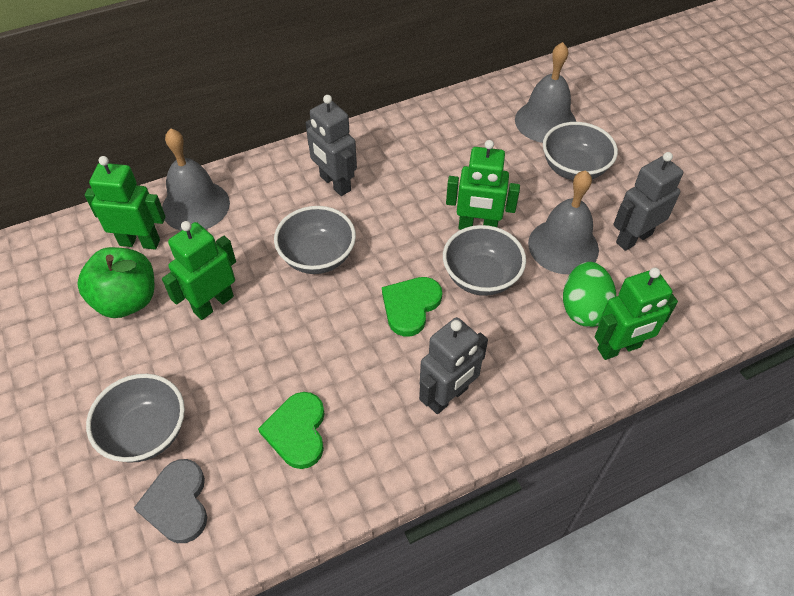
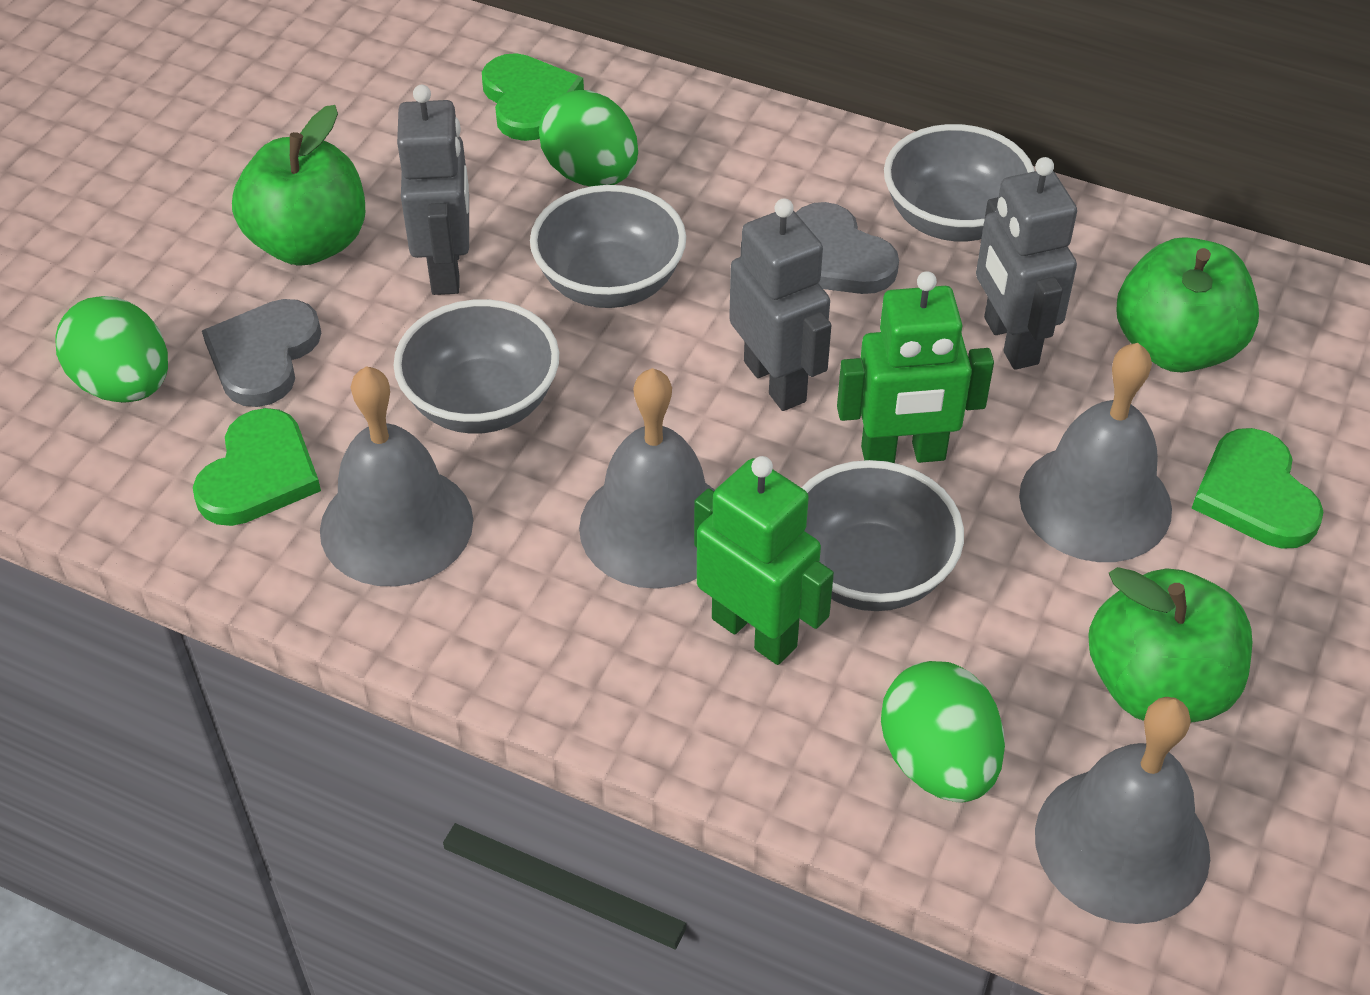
green apple: [77,247,154,318] = 1 -> [232,105,365,266] [1088,567,1252,722] [1116,237,1259,373] = 3
green egg: [563,262,616,327] = 1 -> [55,296,168,403] [539,90,638,187] [881,661,1005,802] = 3
green heart: [258,392,325,469] [382,277,442,337] = 2 -> [193,408,321,526] [482,53,584,141] [1192,428,1323,549] = 3
green robot: [85,156,166,250] [162,221,236,320] [446,140,520,230] [595,267,678,360] = 4 -> [694,456,834,665] [837,271,994,463] = 2
grey bell: [162,128,230,231] [515,42,576,143] [528,170,599,274] = 3 -> [320,366,473,587] [579,368,715,589] [1019,343,1172,562] [1035,697,1210,924] = 4
grey heart: [134,459,207,543] = 1 -> [202,299,321,407] [796,202,899,294] = 2

